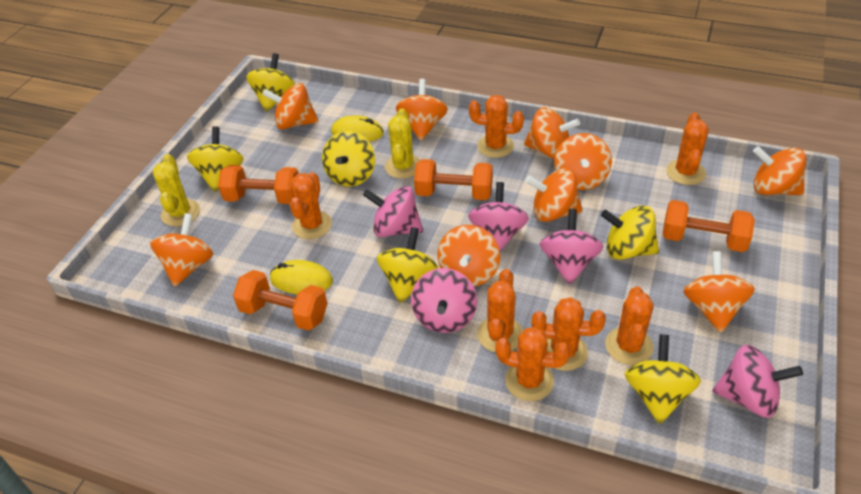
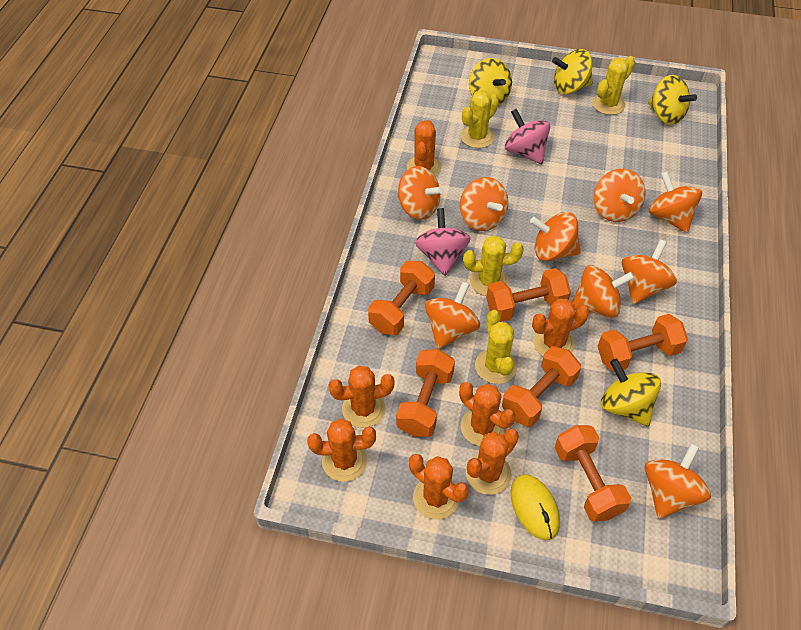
orange dumbbell: [218,165,299,204] [233,270,327,331] [414,159,493,200] [663,200,755,252] = 4 -> [368,261,435,335] [396,349,455,437] [486,268,571,322] [502,346,581,427] [555,425,631,522] [598,314,688,372] = 6
pink spinning top: [363,186,423,237] [411,268,477,333] [468,182,529,251] [539,209,603,285] [713,345,803,418] = 5 -> [415,208,471,276] [505,109,550,164] = 2
yellow cactus: [153,154,200,226] [385,108,420,179] = 2 -> [461,90,499,148] [463,235,524,296] [475,310,517,384] [593,56,635,115] = 4
yellow mouse: [270,260,333,294] [331,115,384,142] = 2 -> [511,474,560,540] = 1
yellow spinning top: [187,126,244,192] [246,53,295,111] [322,131,375,187] [377,227,439,303] [601,205,659,260] [625,334,701,424] = 6 -> [469,58,512,105] [552,49,593,94] [601,359,661,427] [648,75,697,125] = 4

